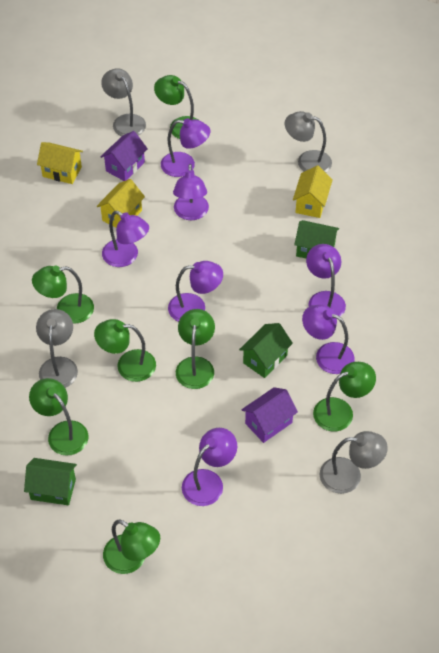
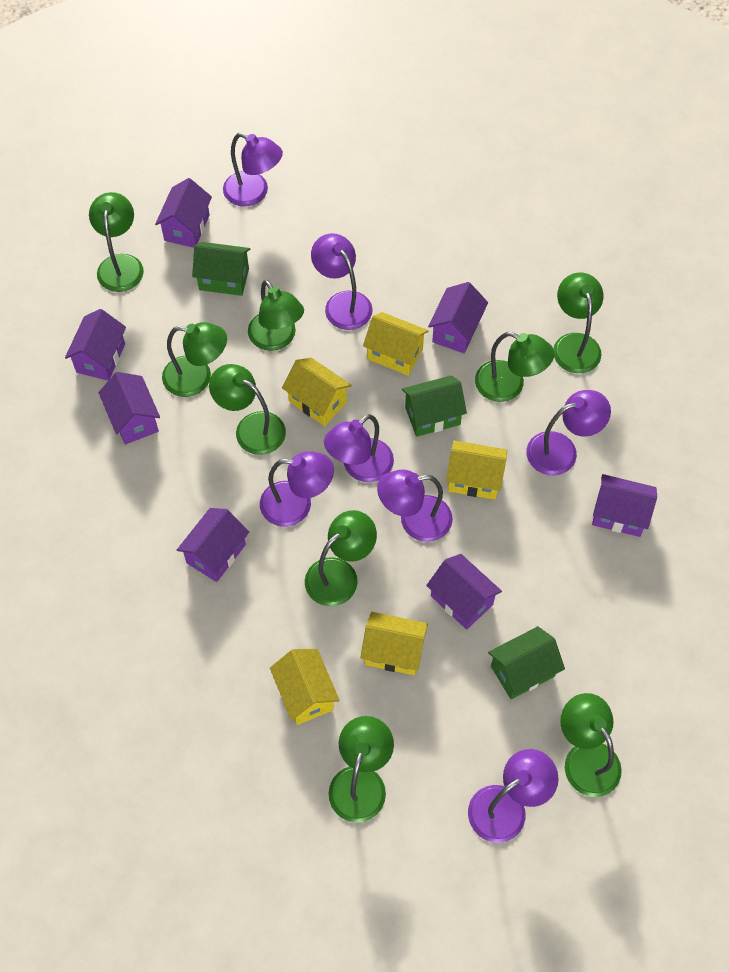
green lamp: [29,378,88,456] [32,265,94,324] [94,319,156,382] [103,519,160,574] [154,75,198,139] [176,309,215,389] [313,362,376,432] = 7 -> [89,192,144,292] [162,322,227,397] [209,364,286,455] [248,279,304,351] [305,510,377,606] [329,716,394,823] [475,332,554,402] [553,273,604,373] [560,693,622,797] = 9
grey lamp: [36,309,78,388] [101,68,146,136] [285,111,332,172] [320,431,388,494] = 4 -> none = 0
purple house: [100,131,148,181] [241,387,298,443] = 2 -> [65,309,126,381] [98,372,160,445] [155,178,212,248] [177,508,249,582] [426,554,502,630] [428,282,488,353] [592,474,657,537] = 7
yellow house: [37,142,83,184] [96,179,145,228] [293,165,333,218] = 3 -> [270,649,340,725] [282,358,352,426] [360,612,428,675] [363,312,429,376] [446,440,507,500] = 5

